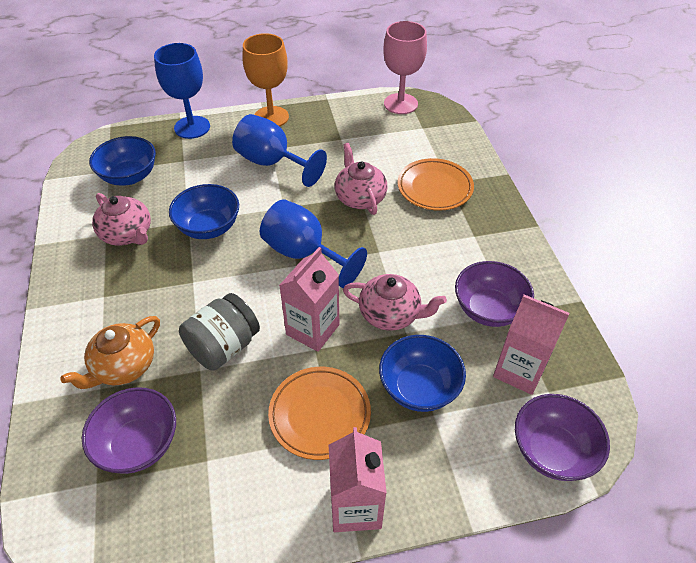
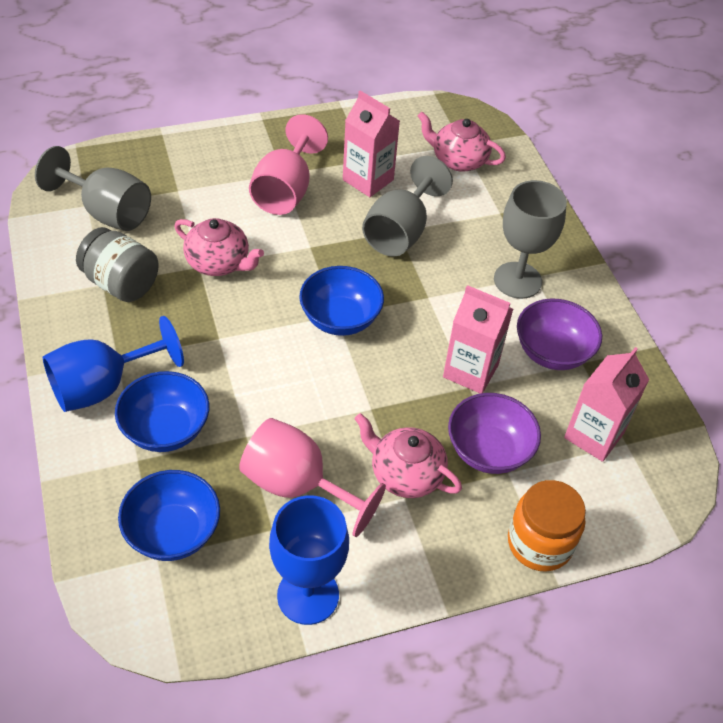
blue goblet: [154,43,210,139] [232,114,327,187] [260,199,367,288] = 3 -> [43,316,184,412] [269,495,349,625] = 2
grey goblet: none = 0 -> [35,146,151,231] [362,156,453,256] [494,180,567,299] = 3
orange goblet: [242,33,289,127] = 1 -> none = 0
orange jar: none = 0 -> [508,480,586,572] = 1
orange plate: [268,367,371,460] [398,158,474,211] = 2 -> none = 0
orange teapot: [60,316,160,389] = 1 -> none = 0
pink goblet: [383,21,427,114] = 1 -> [239,418,386,537] [249,114,328,215] = 2
purple bowl: [82,387,176,474] [455,261,534,327] [515,394,610,481] = 3 -> [448,393,541,474] [517,299,602,370] = 2

